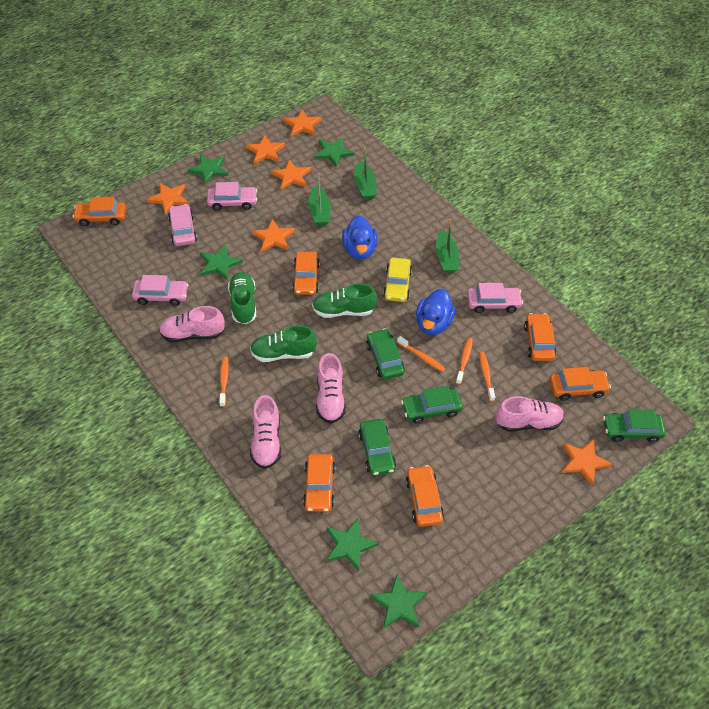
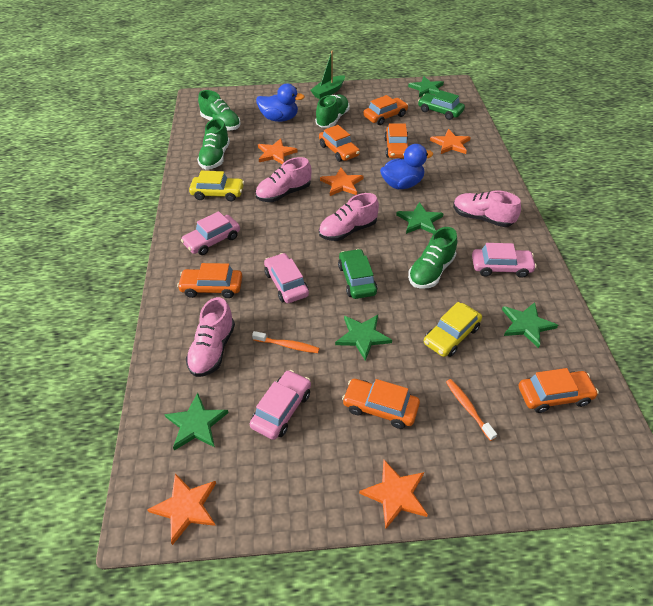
green boat: [309,173,331,226] [354,147,377,200] [436,219,459,273] = 3 -> [310,51,345,99] = 1
green car: [358,419,396,476] [366,329,405,380] [401,385,463,424] [603,409,666,442] = 4 -> [338,249,377,299] [418,90,465,120] = 2
green shoe: [228,272,256,324] [250,325,317,362] [312,283,377,318] = 3 -> [197,118,230,170] [198,90,241,131] [315,94,350,128] [408,227,457,289] = 4
orange star: [147,183,189,214] [245,135,285,164] [252,219,295,252] [271,159,311,190] [283,110,322,136] [562,439,612,486] = 6 -> [147,473,216,545] [258,138,298,164] [320,168,363,196] [359,460,428,529] [430,129,471,154] = 5
orange toothbrush: [219,357,229,407] [397,336,445,372] [456,338,473,385] [479,352,495,402] = 4 -> [252,331,319,353] [446,379,497,441] = 2
yellow car: [383,258,412,302] = 1 -> [189,171,244,201] [424,302,482,357] = 2

